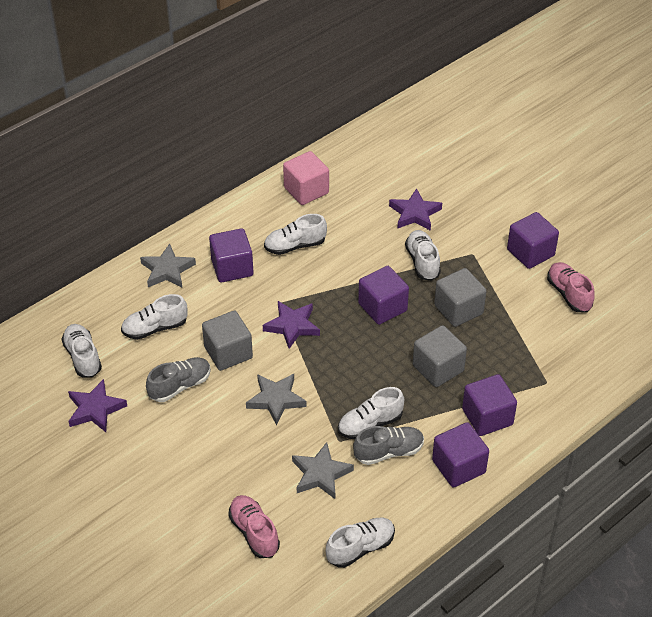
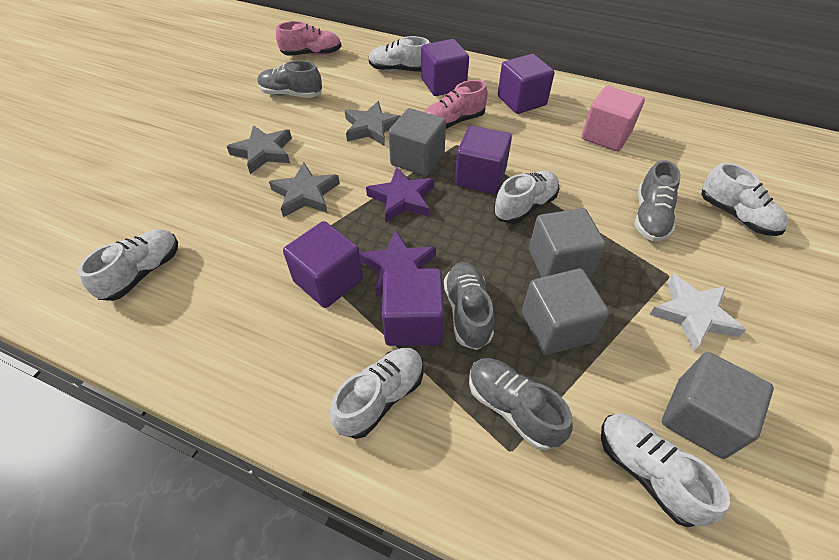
grey cube: [202,311,253,371] [413,325,467,387] [434,268,486,327] = 3 -> [388,108,446,176] [522,269,609,355] [529,208,606,278] [662,352,774,459] = 4
grey shoe: [146,357,211,402] [353,426,424,465] = 2 -> [257,60,322,98] [444,262,494,350] [469,358,573,450] [635,160,681,241] = 4
purple star: [68,379,127,432] [263,301,320,349] [389,188,442,231] = 3 -> [360,230,436,297] [366,167,434,222] = 2
white star: none = 0 -> [649,273,746,352] = 1

